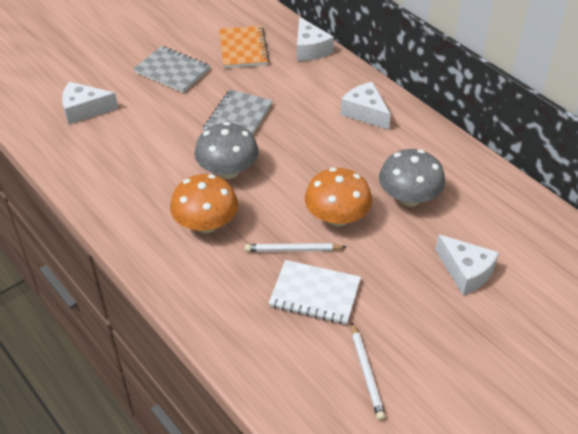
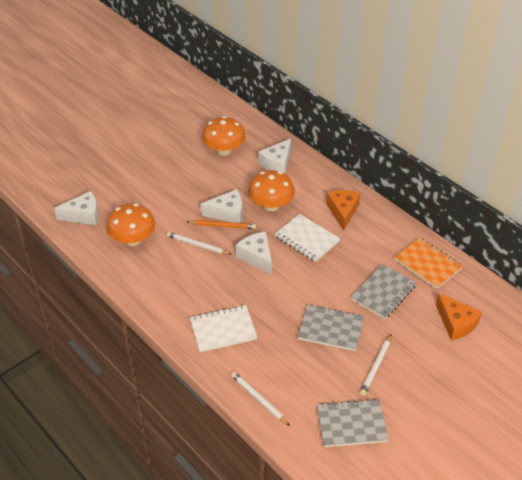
grey mushroom: [194,122,259,179] [379,149,445,207] = 2 -> none = 0
grey notebook: [134,46,210,93] [203,90,273,135] = 2 -> [298,305,364,351] [317,399,389,447] [351,264,416,319] = 3
orange cheese: none = 0 -> [326,190,361,231] [436,293,482,340] = 2
orange mushroom: [170,174,238,233] [305,168,372,227] = 2 -> [107,203,155,246] [202,116,246,156] [248,170,295,211] = 3
orange pencil: none = 0 -> [187,220,256,229] = 1
white notebook: [269,260,361,325] = 1 -> [190,305,257,352] [275,214,340,262] = 2
white pencil: [245,243,346,252] [351,323,385,420] = 2 -> [167,232,232,255] [231,372,290,426] [360,335,391,396] = 3

